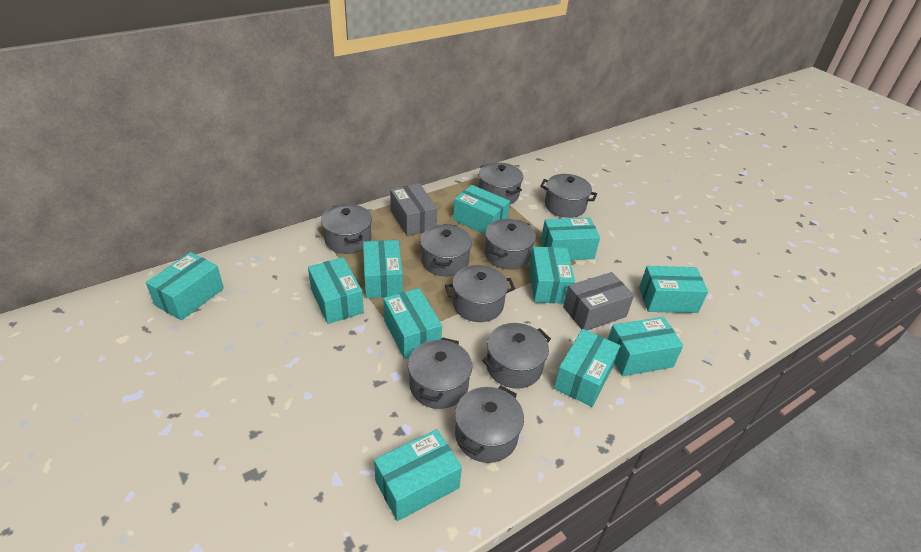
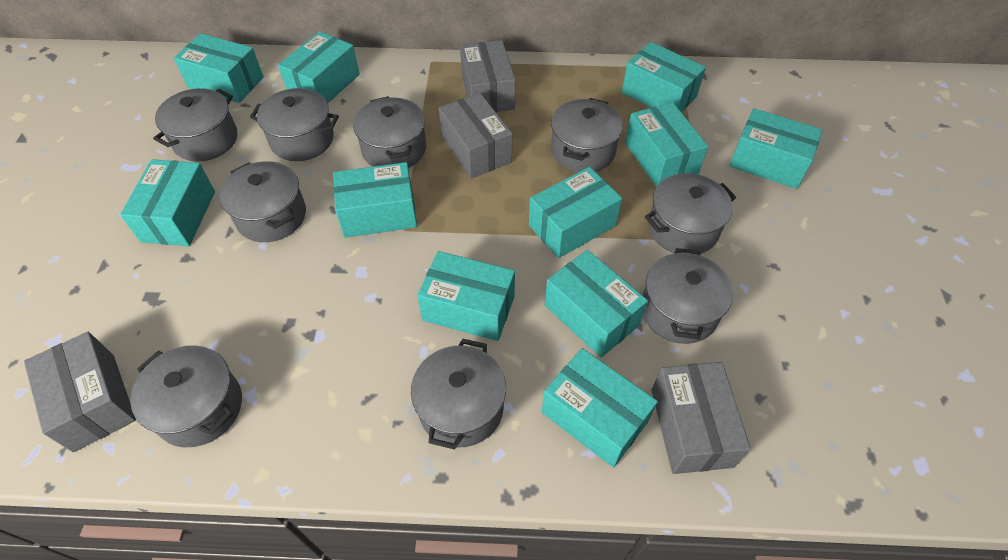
grey box: [390,183,437,236] [563,272,634,330] = 2 -> [24,332,136,452] [439,93,512,179] [460,40,516,112] [651,362,751,474] = 4

